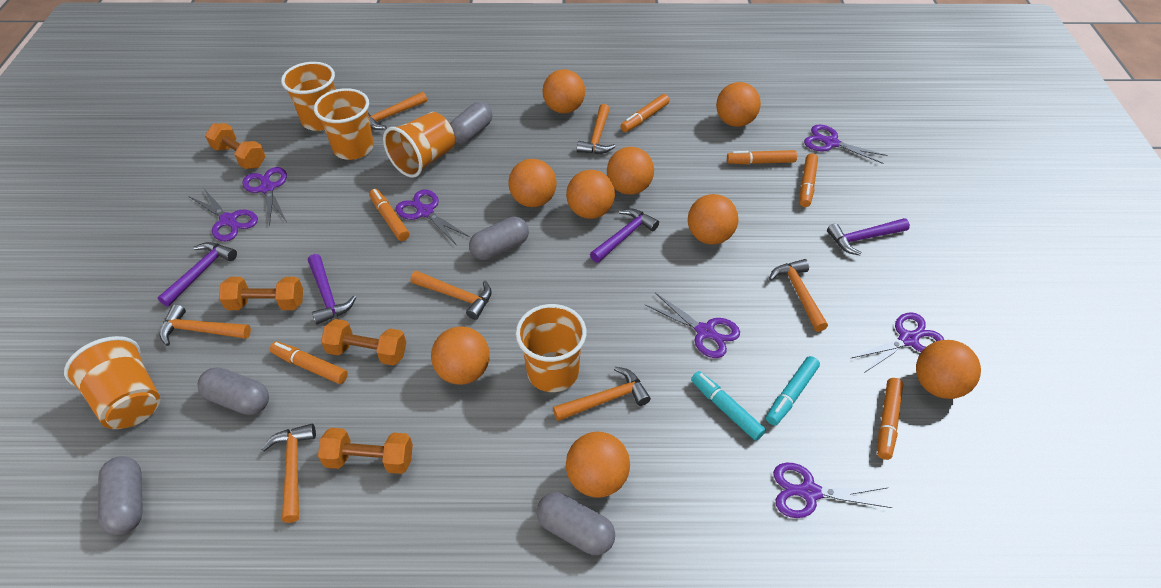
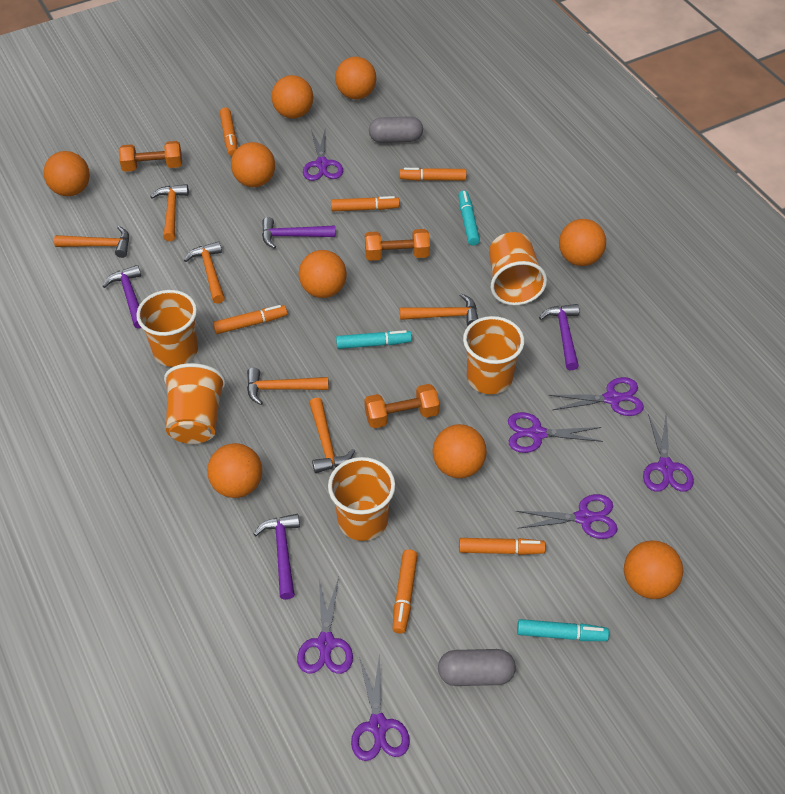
grey capsule: [98,456,143,535] [198,367,269,415] [450,102,492,144] [469,217,529,260] [537,492,615,555] = 5 -> [369,116,423,143] [438,649,516,686] = 2
orange dumbbell: [205,123,266,169] [219,277,303,310] [318,428,413,474] [321,319,406,366] = 4 -> [119,141,182,172] [364,384,440,428] [365,229,430,261] = 3
orange hammer: [160,304,251,346] [261,424,316,523] [368,92,427,130] [410,271,492,320] [553,367,651,421] [577,104,616,154] [769,259,828,332] = 7 -> [54,226,129,258] [150,184,189,241] [184,241,225,304] [247,367,329,405] [309,398,355,473] [400,293,478,326] = 6
turquoise marker: [691,371,766,441] [766,356,820,425] = 2 -> [336,330,412,349] [458,190,480,246] [517,619,609,641] = 3

